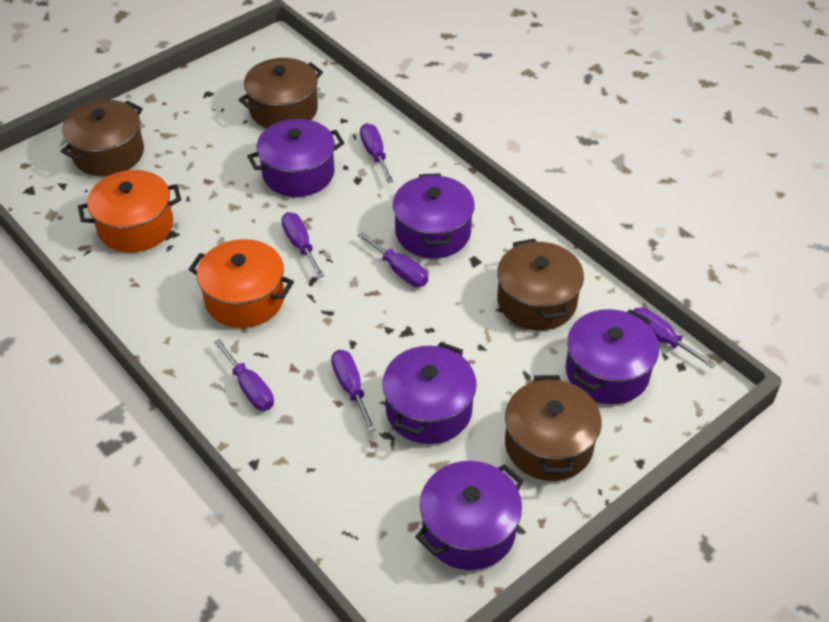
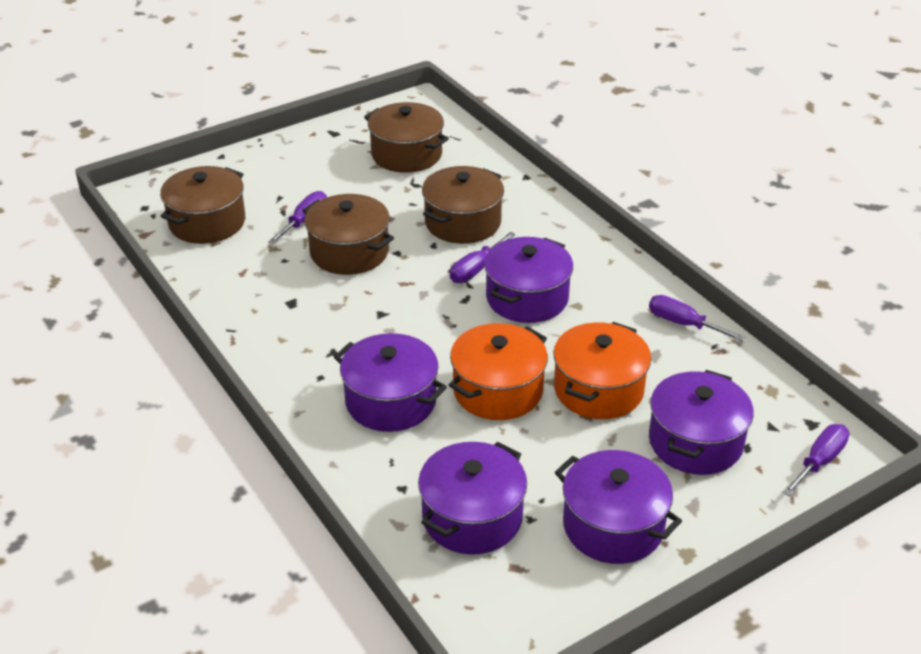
purple screwdriver: [214,339,274,411] [281,212,324,278] [331,350,376,432] [358,232,428,287] [360,123,394,183] [633,308,716,368] = 6 -> [268,191,327,244] [450,232,516,283] [649,295,745,341] [782,424,849,496] = 4

